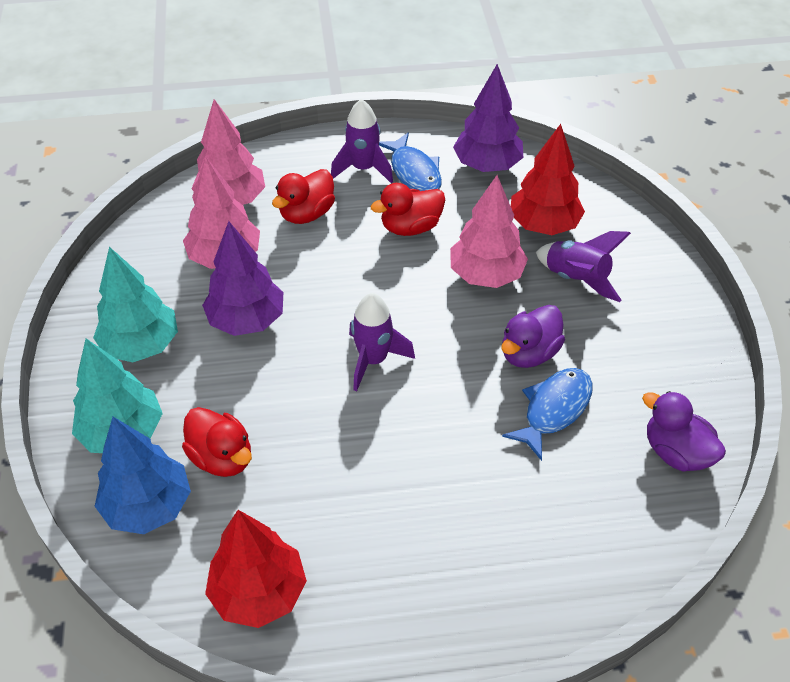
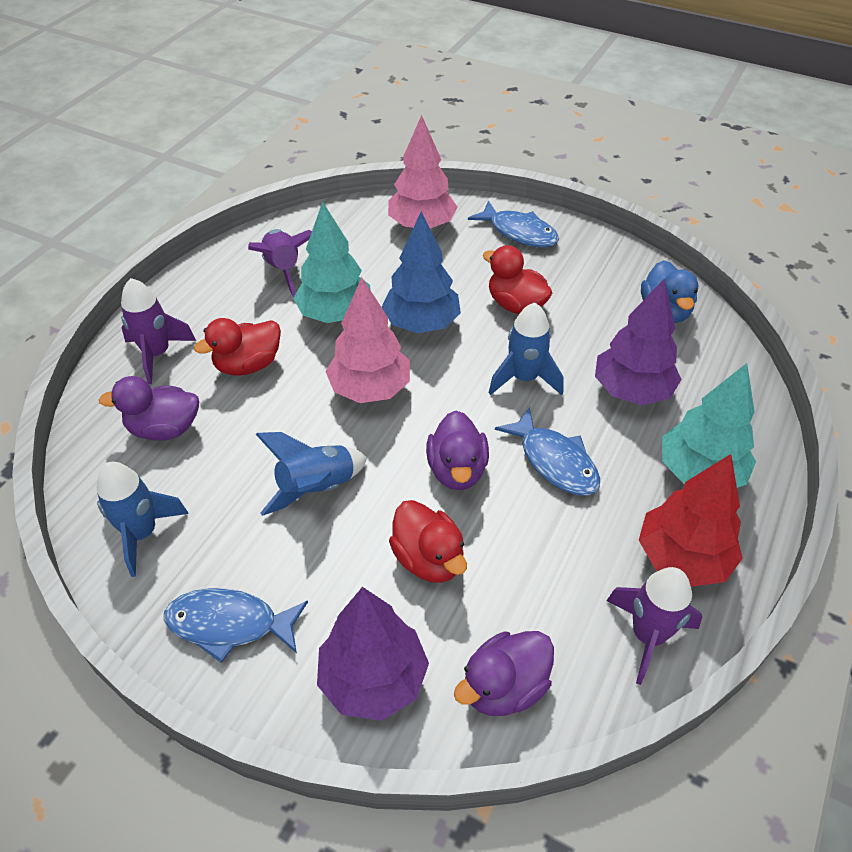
blue duck: none = 0 -> [641,260,699,323] = 1
blue fish: [379,132,442,191] [502,368,593,461] = 2 -> [164,588,308,663] [468,201,559,248] [495,407,600,496] = 3
blue rocket: none = 0 -> [96,462,189,577] [256,432,367,516] [489,303,563,395] = 3
pink tree: [183,156,260,269] [191,99,265,205] [450,175,528,288] = 3 -> [326,277,410,403] [388,115,457,228] = 2
purple duck: [501,305,565,368] [642,391,726,471] = 2 -> [99,376,199,441] [426,411,489,490] [454,631,554,716] = 3
red tree: [205,510,307,628] [511,124,585,235] = 2 -> [639,454,743,587] = 1

